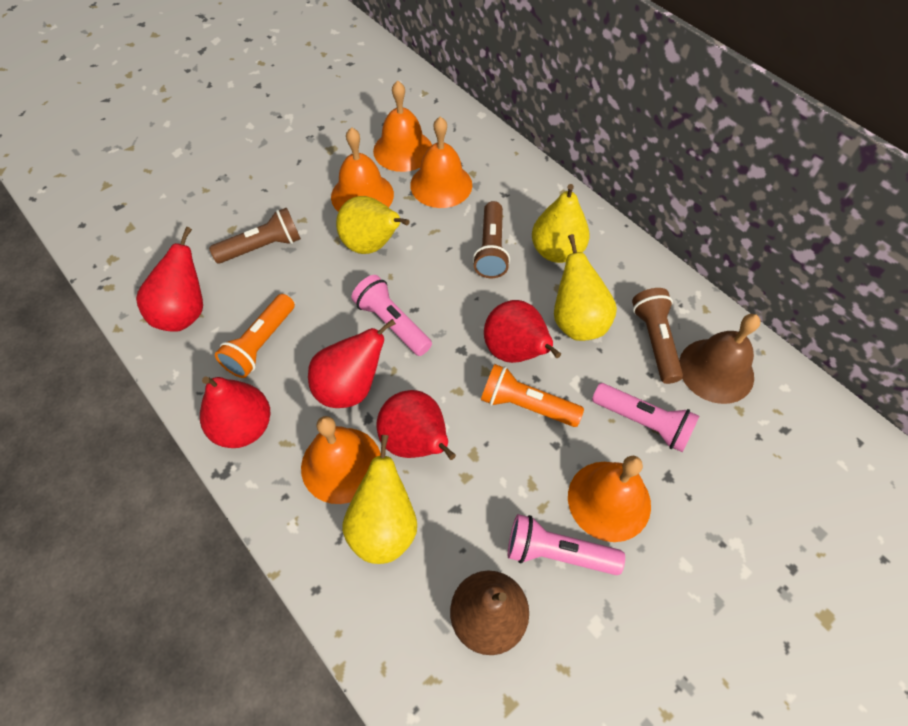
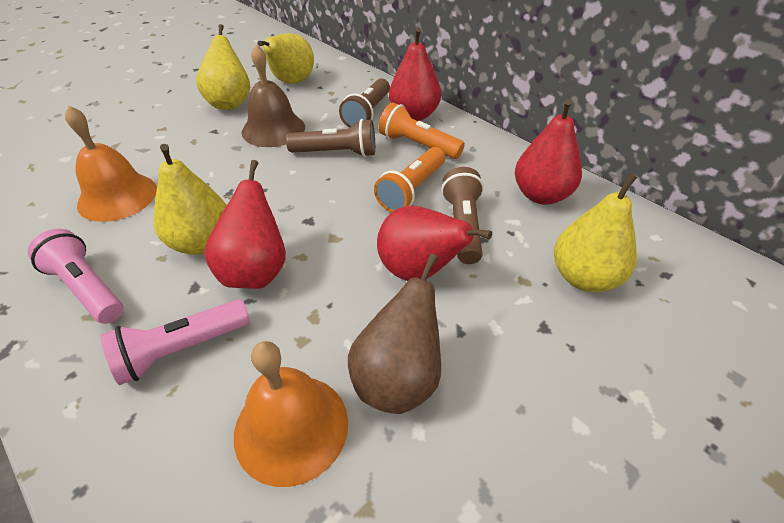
orange bell: [301,416,381,504] [331,127,394,212] [373,81,432,172] [410,116,472,208] [568,456,651,542] = 5 -> [65,105,157,222] [234,341,348,487] = 2
pink flashlight: [352,275,432,356] [508,514,625,575] [592,383,699,452] = 3 -> [28,229,123,324] [100,299,250,385] = 2
red pear: [136,227,203,331] [200,376,270,448] [308,319,396,408] [376,390,456,460] [484,300,561,363] = 5 -> [204,160,286,289] [377,206,492,281] [389,27,441,121] [515,99,582,205] = 4

